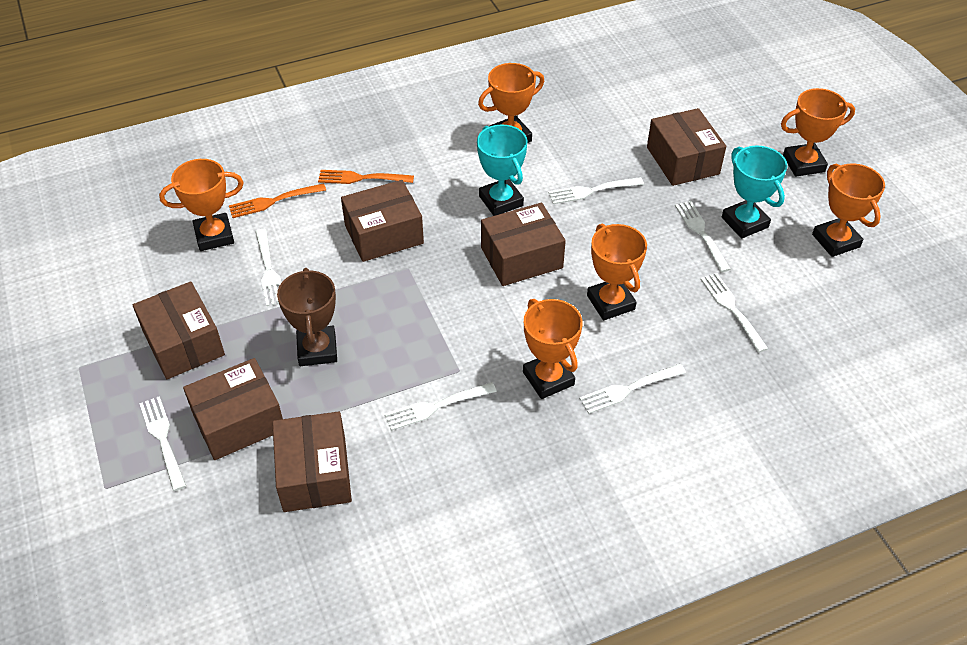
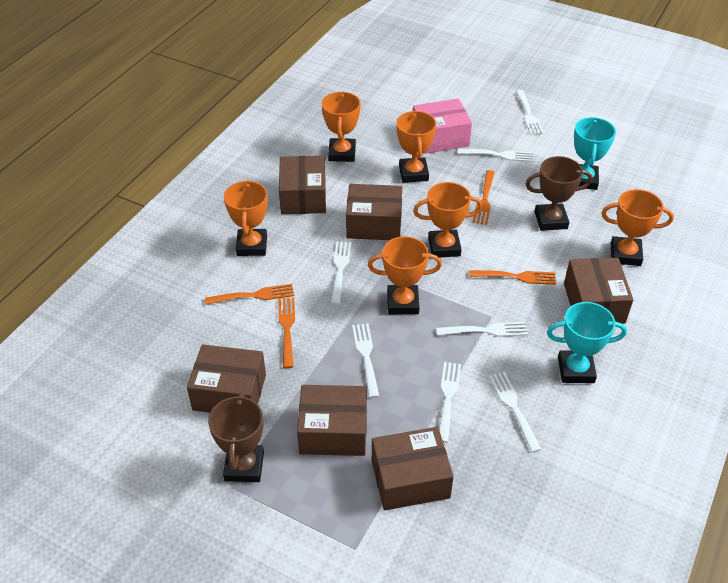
brown trophy: [277,268,337,366] = 1 -> [208,392,264,482] [526,156,592,231] = 2
orange fork: [229,183,326,218] [318,170,414,184] = 2 -> [205,284,294,305] [278,297,295,368] [469,270,556,285] [472,170,495,225] = 4
pink box: none = 0 -> [413,99,472,154] = 1

